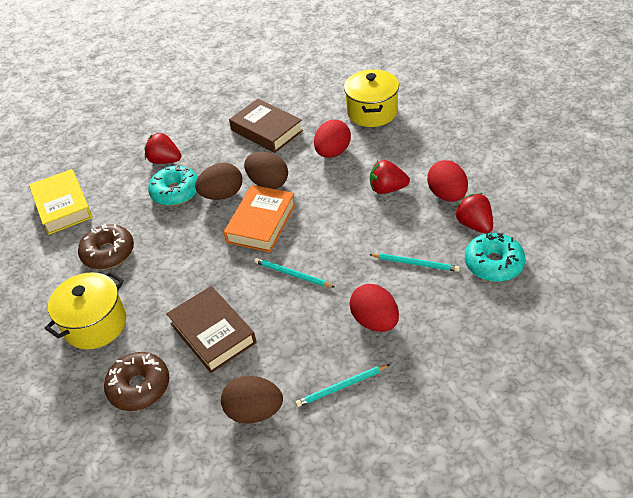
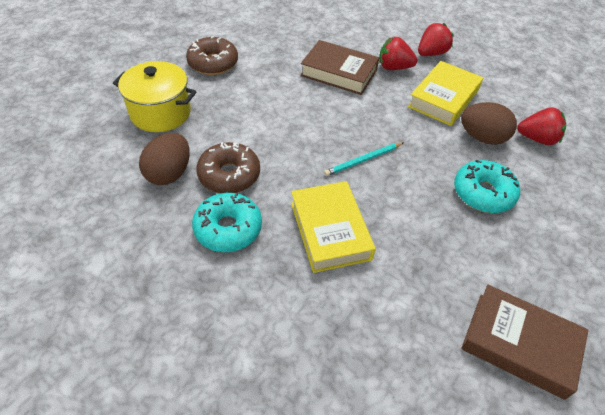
brown egg: [195,163,242,200] [221,376,283,424] [244,152,288,189] = 3 -> [139,133,190,185] [461,102,517,145] = 2
orange book: [224,185,296,252] = 1 -> none = 0
red egg: [314,120,351,158] [349,284,399,332] [427,160,468,202] = 3 -> none = 0
turquoise pencil: [254,258,334,288] [295,364,390,407] [369,253,460,272] = 3 -> [324,142,404,176] = 1
yellow book: [29,169,93,235] = 1 -> [291,181,376,273] [408,61,483,126] = 2
yellow pot: [45,272,126,350] [344,69,399,127] = 2 -> [113,61,196,132] = 1

